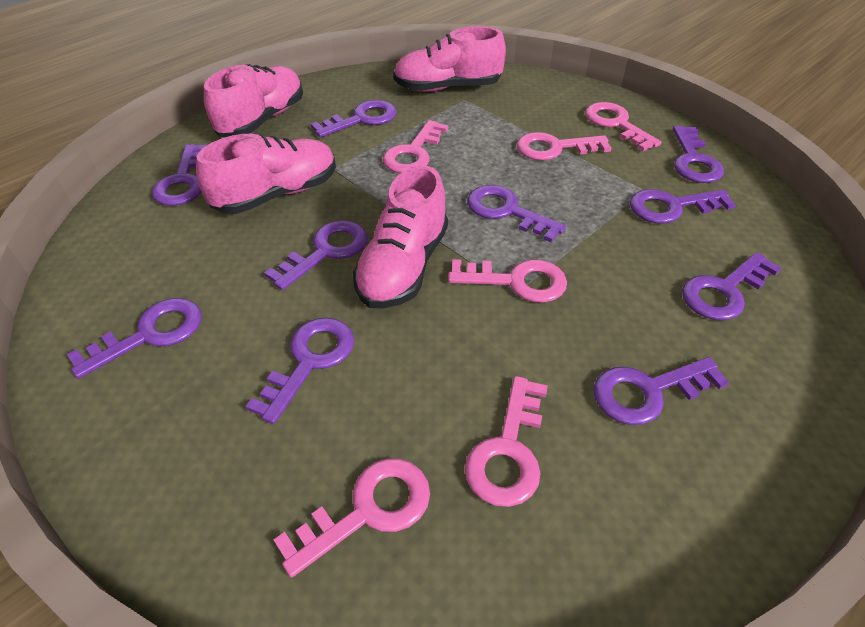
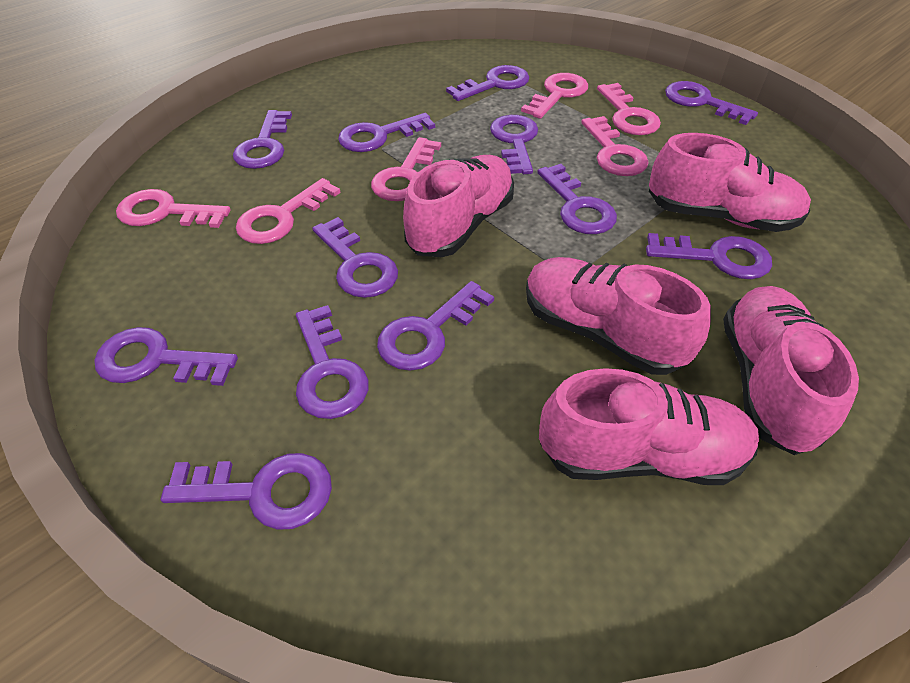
pink shoe: [196,134,336,214] [204,64,303,137] [353,166,448,308] [393,26,506,92] = 4 -> [403,155,514,257] [526,257,711,375] [539,368,759,485] [649,133,811,232] [723,286,859,455] = 5
purple key: [67,298,202,379] [152,144,207,206] [245,318,355,424] [264,220,368,290] [311,100,397,138] [467,185,566,242] [594,357,729,425] [630,189,736,224] [673,126,724,183] [682,252,781,320] = 10 -> [94,327,238,386] [161,453,332,530] [233,110,292,169] [296,305,368,419] [312,217,398,298] [338,113,435,152] [377,281,494,371] [446,65,529,101] [490,115,538,174] [537,164,617,234] [646,233,772,279] [665,81,758,125] = 12

